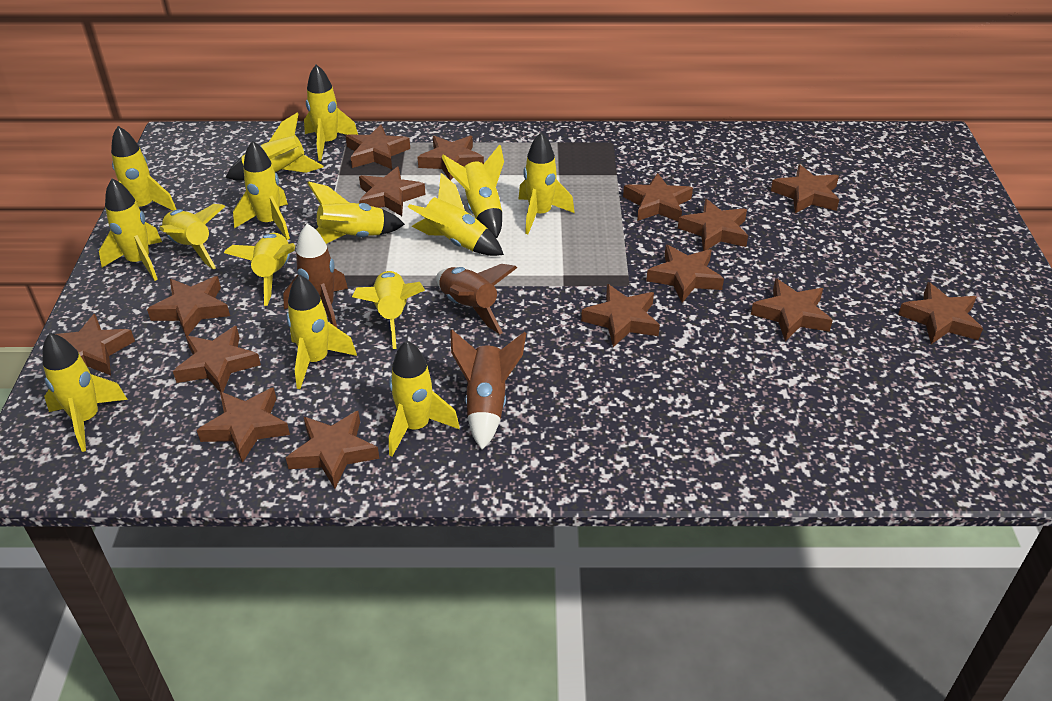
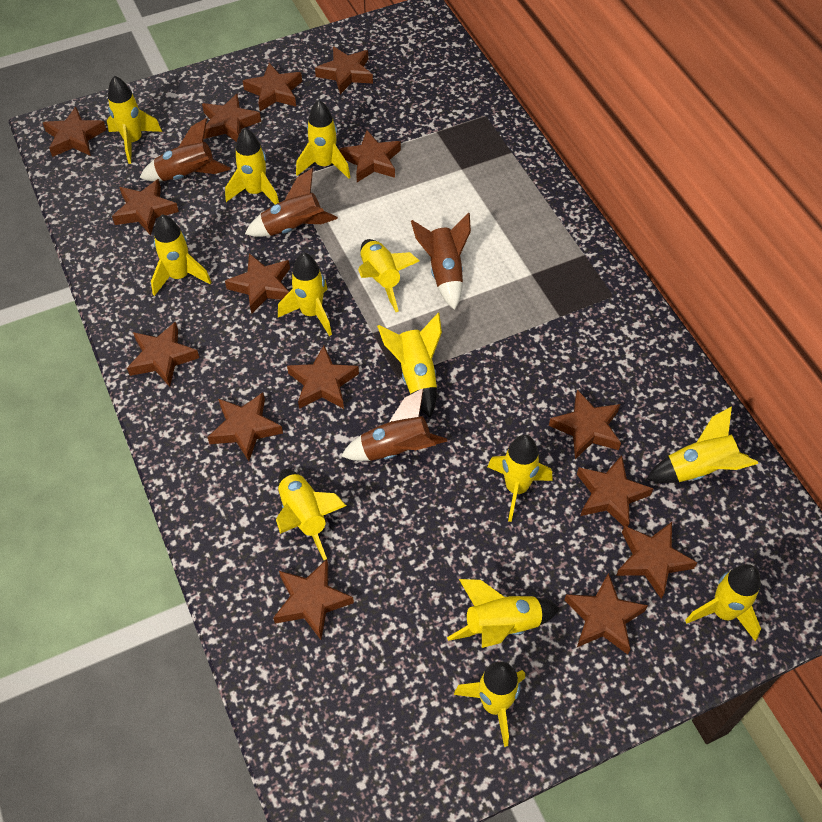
brown rocket: [283,224,348,328] [436,264,517,334] [450,330,526,450] = 3 -> [139,118,231,181] [245,168,338,237] [341,388,447,461] [411,212,471,310] = 4
yellow rocket: [42,333,128,452] [99,178,162,281] [111,126,177,211] [159,204,225,270] [224,233,295,306] [226,113,323,181] [233,140,290,240] [286,275,357,389] [304,64,358,161] [308,181,405,244] [352,271,425,349] [389,340,460,456] [408,173,504,256] [441,144,504,238] [519,132,575,234] = 15 -> [107,76,162,164] [151,214,212,296] [225,128,279,205] [276,469,346,560] [278,252,332,336] [296,100,350,179] [358,239,419,312] [377,313,442,418] [447,579,560,648] [454,661,525,747] [488,435,553,522] [647,406,758,483] [685,564,761,641] = 13

